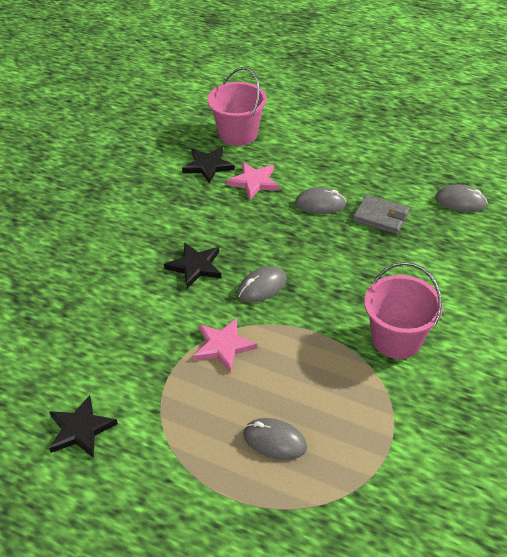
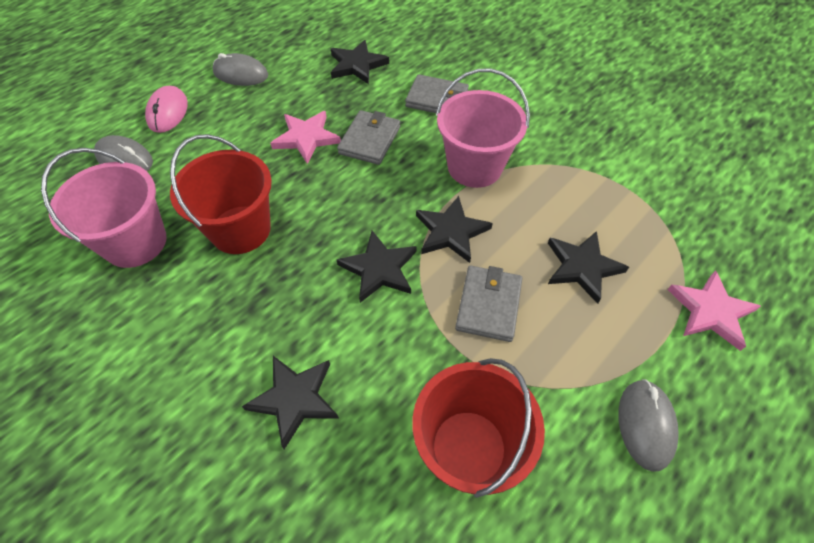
black star: [49,395,118,458] [164,242,221,288] [182,147,235,184] = 3 -> [242,356,339,449] [331,40,389,84] [337,231,416,303] [416,196,493,263] [548,231,629,304] = 5
grey mouse: [237,266,287,303] [243,418,307,460] [295,187,347,214] [435,184,488,212] = 4 -> [94,135,153,171] [213,53,268,86] [618,379,679,472] = 3
grey wallet: [353,195,410,234] = 1 -> [337,110,400,165] [405,74,469,113] [455,266,522,342] = 3
pink mouse: none = 0 -> [145,86,188,133] = 1
red bucket: none = 0 -> [170,134,272,254] [413,358,545,498] = 2

